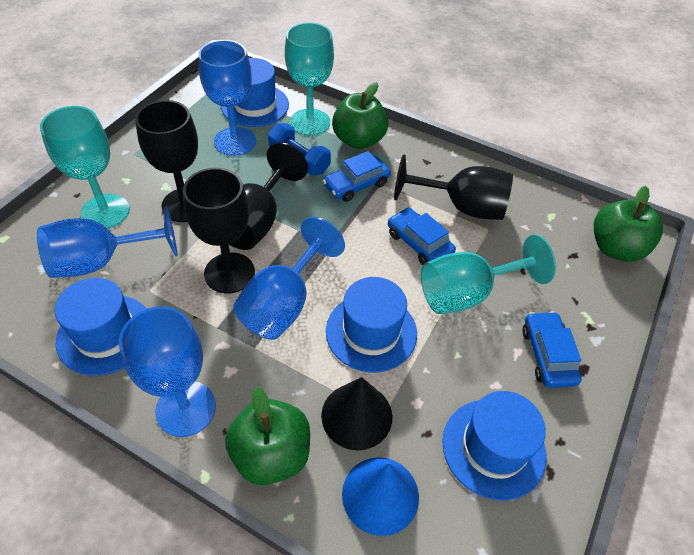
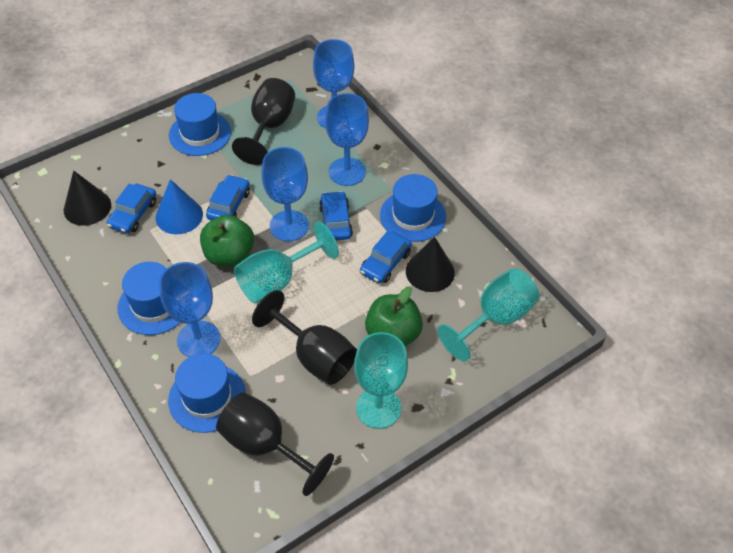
black cone: [321,377,392,450] = 1 -> [64,170,111,226] [406,237,455,292] = 2
black goblet: [135,100,198,222] [183,168,255,294] [229,142,308,250] [394,154,513,220] = 4 -> [216,392,334,496] [232,78,295,165] [252,290,357,385] = 3
blue car: [323,151,391,202] [388,208,456,265] [523,311,581,388] = 3 -> [107,184,156,234] [206,175,250,220] [319,191,353,241] [360,231,412,284] = 4
blue dumbbell: [268,123,331,175] = 1 -> none = 0
green apple: [225,387,310,485] [332,82,388,149] [594,186,663,261] = 3 -> [200,215,254,267] [365,286,423,346] = 2

